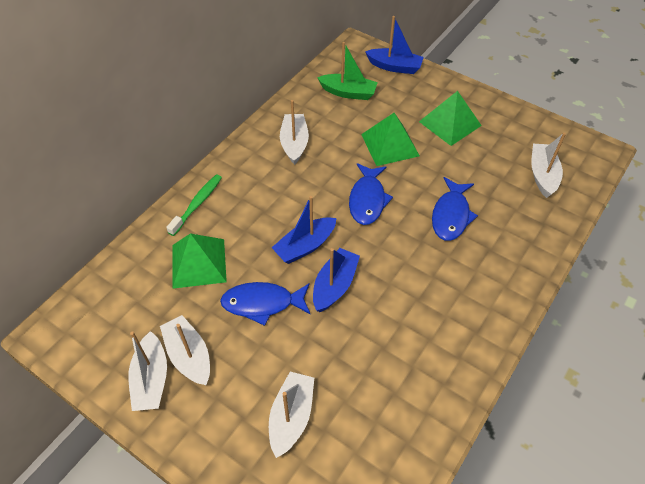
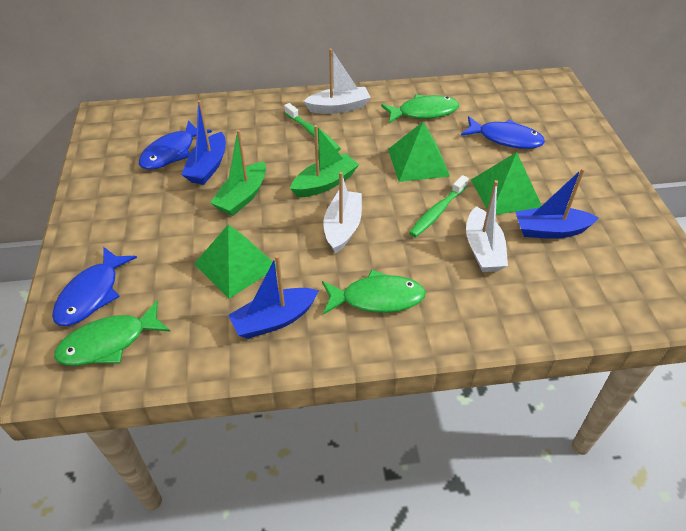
green boat: [317,42,378,100] = 1 -> [210,130,266,216] [290,125,359,197] = 2
green fish: none = 0 -> [54,301,171,366] [322,269,426,315] [381,94,459,123] = 3
green toothbrush: [166,174,222,236] = 1 -> [284,103,341,152] [409,175,469,237] = 2
white boat: [128,331,167,411] [160,315,210,385] [269,372,314,458] [280,100,309,165] [531,133,566,198] = 5 -> [303,49,371,114] [323,172,362,254] [466,180,508,272] = 3

